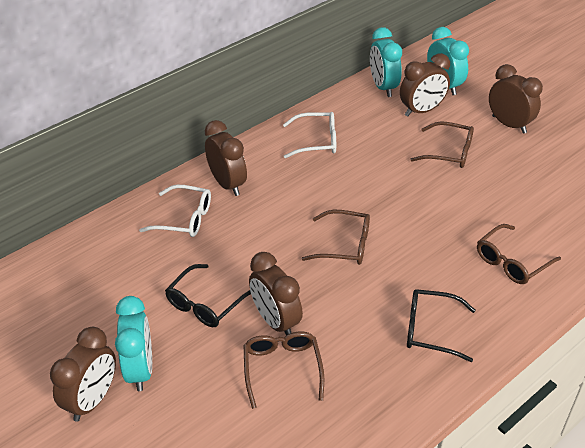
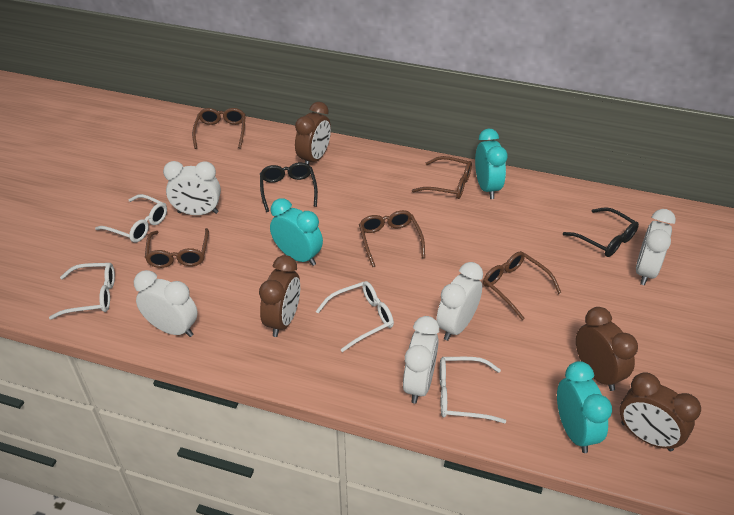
brown clock: [50,327,116,422] [205,120,247,196] [249,252,303,336] [400,53,450,117] [489,64,543,134] = 5 -> [259,255,300,337] [295,102,331,165] [576,307,638,391] [620,373,701,451] = 4
brown glasses: [244,331,324,409] [302,210,370,265] [410,121,474,168] [477,224,561,284] = 4 -> [145,228,209,268] [192,108,246,149] [359,210,425,267] [412,156,472,199] [483,251,561,320] = 5
white clock: none = 0 -> [134,270,198,337] [163,161,221,215] [403,316,439,404] [436,262,483,341] [636,209,676,285] = 5
white glasses: [139,185,211,237] [283,112,336,158] = 2 -> [49,263,115,320] [95,194,167,242] [316,281,394,352] [439,357,506,423] = 4

